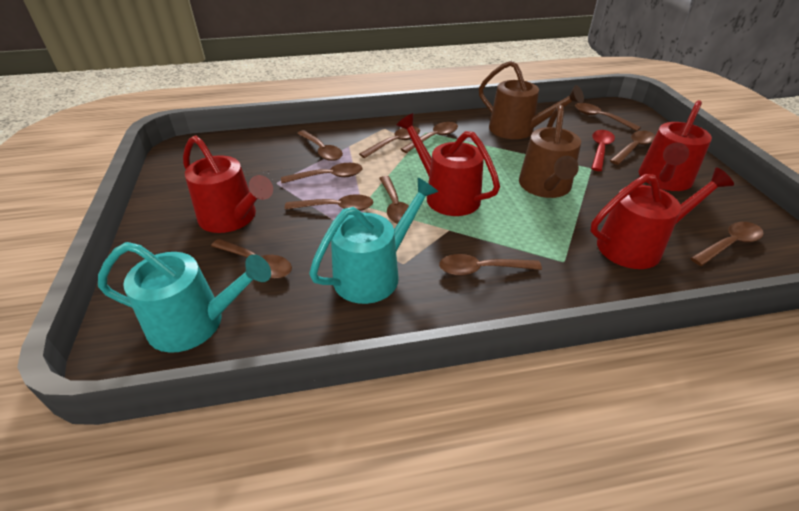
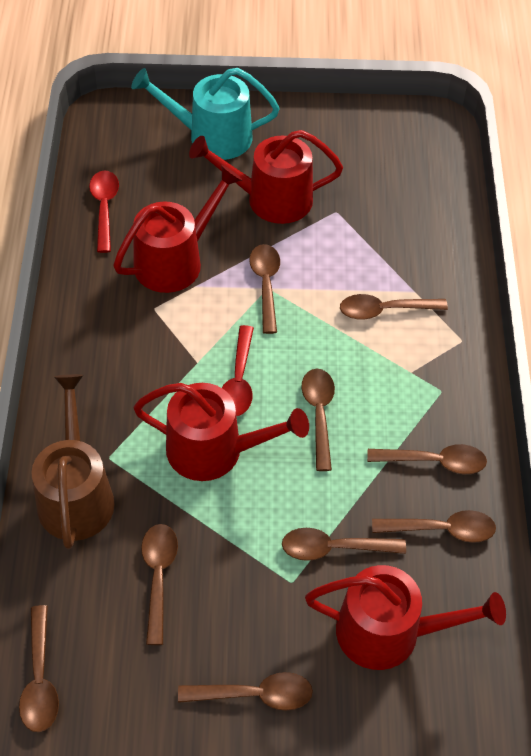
brown spoon: [211,239,292,279] [281,163,363,183] [285,194,373,211] [297,130,343,161] [359,126,420,158] [379,176,409,224] [401,122,458,153] [439,254,542,276] [575,103,641,131] [610,131,655,165] [690,222,764,266] = 11 -> [19,605,59,732] [141,524,178,645] [178,672,313,711] [249,244,280,334] [282,528,406,561] [301,369,335,471] [340,294,448,320] [367,444,487,474] [372,510,496,543] = 9
brown watering can: [479,61,584,139] [519,105,581,198] = 2 -> [31,374,115,549] = 1
red spoon: [591,130,615,171] = 1 -> [89,170,119,253] [222,325,254,416] = 2
turquoise watering can: [98,242,271,353] [309,178,438,304] = 2 -> [131,68,280,160] = 1

